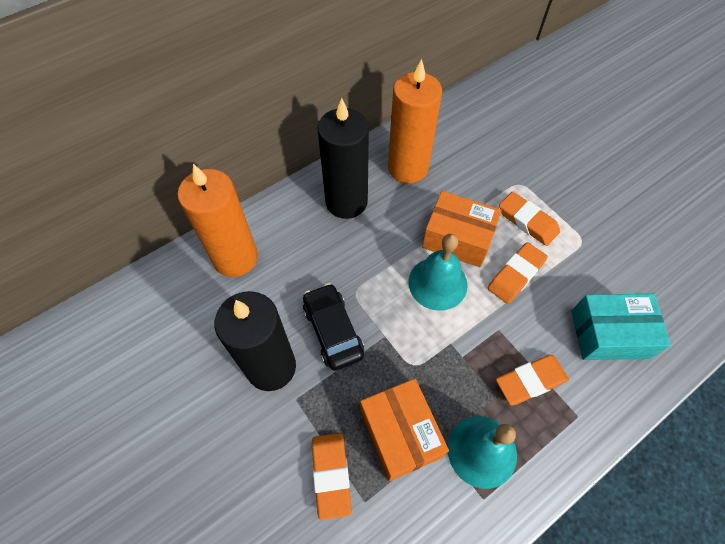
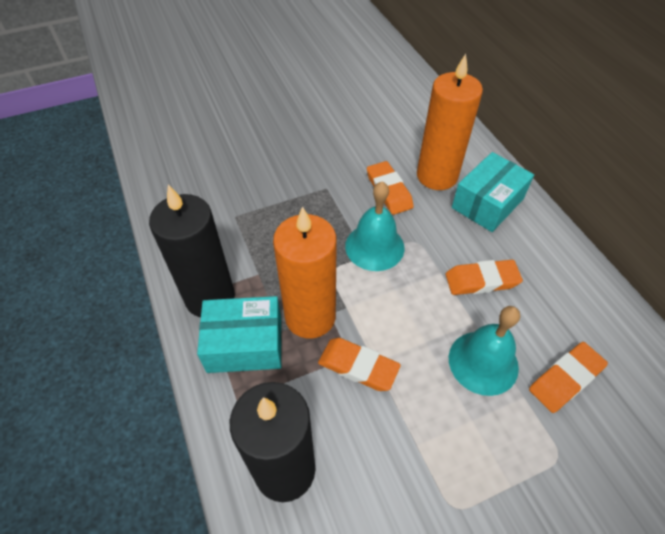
black car: [303,283,364,371] = 1 -> none = 0
orange box: [360,379,449,481] [422,191,502,267] = 2 -> none = 0
turquoise box: [572,294,671,360] = 1 -> [197,296,282,373] [452,152,534,232] = 2

